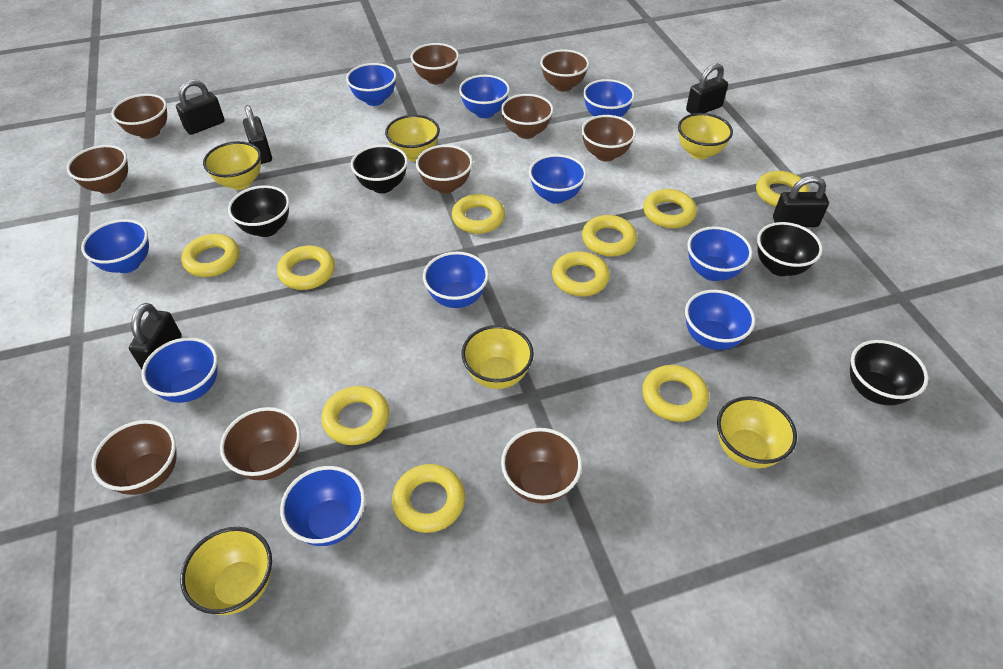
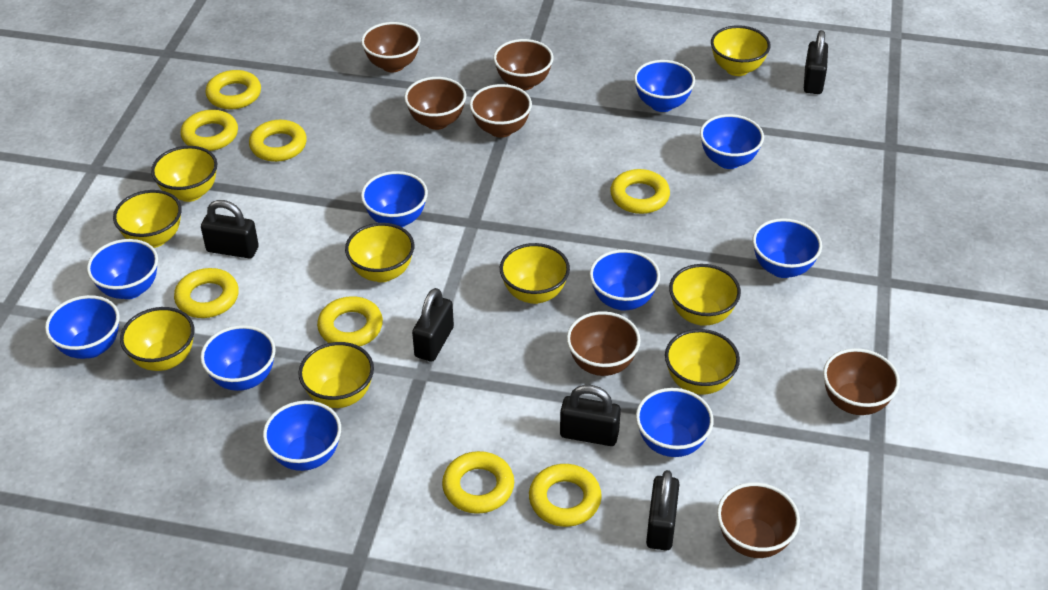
black bowl: [228,185,290,237] [351,145,408,193] [757,222,823,276] [850,340,928,405] = 4 -> none = 0
brown bowl: [67,145,128,194] [91,420,177,495] [111,94,167,139] [220,407,301,480] [411,43,459,84] [416,145,473,193] [501,94,554,139] [501,428,582,504] [540,49,589,91] [581,115,636,161] = 10 -> [361,22,421,72] [404,77,466,130] [470,84,532,138] [493,39,553,90] [567,311,641,376] [717,483,800,558] [823,348,900,415] = 7
yellow bowl: [180,527,272,615] [203,141,261,190] [385,115,440,161] [462,325,534,389] [678,113,733,159] [717,396,797,469] = 6 -> [113,190,182,248] [120,307,194,371] [151,146,217,202] [298,342,374,408] [345,223,414,282] [500,243,570,304] [665,329,740,395] [669,264,741,326] [711,25,771,76] = 9
yellow ring: [181,234,239,277] [277,245,335,290] [321,386,389,445] [392,464,465,533] [452,194,505,234] [552,251,610,296] [582,215,637,257] [642,365,709,422] [643,189,697,228] [756,171,809,207] = 10 -> [174,268,239,318] [181,110,238,151] [205,70,261,109] [249,120,307,162] [317,296,383,347] [442,451,514,514] [529,464,602,527] [610,169,670,214] = 8

